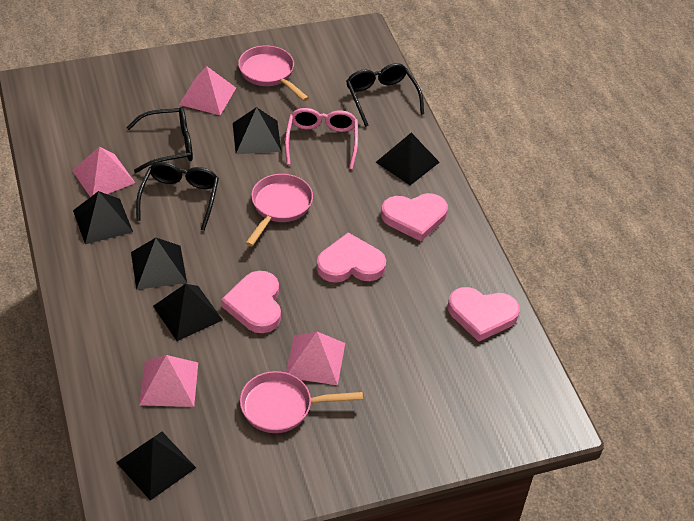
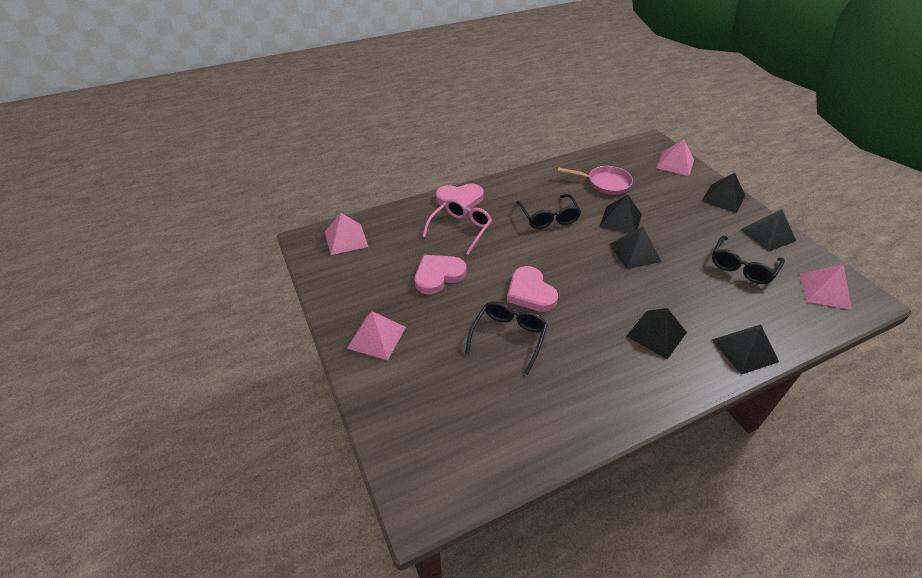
pink heart: [221,271,281,333] [316,232,386,283] [381,193,448,241] [448,287,520,342] = 4 -> [415,255,466,294] [436,183,484,212] [507,266,558,312] = 3
pink pan: [238,45,309,102] [240,371,363,433] [246,174,313,247] = 3 -> [558,166,633,195] = 1

